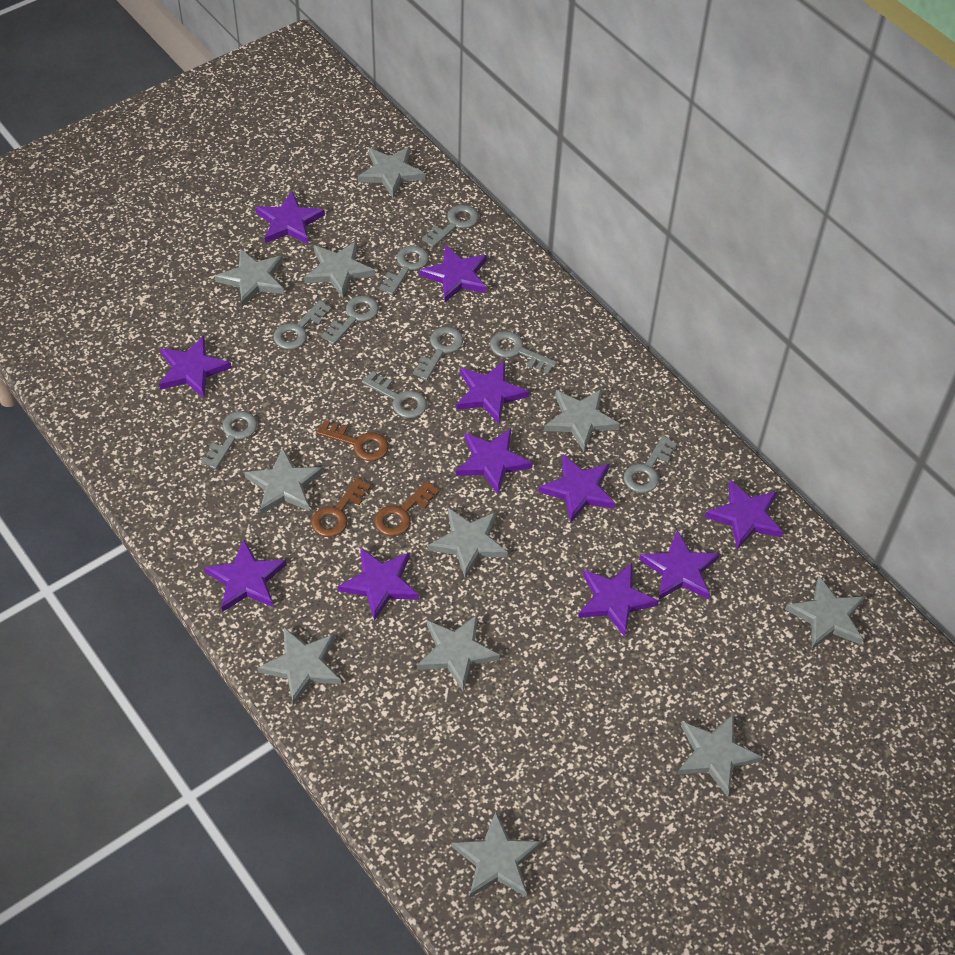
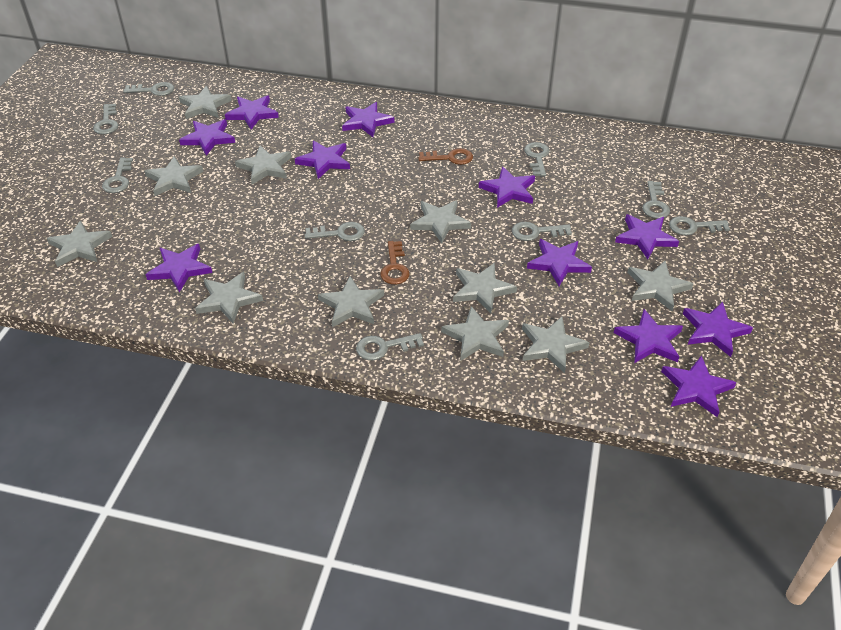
brown key: [311,477,371,537] [317,420,389,461] [375,481,440,536] = 3 -> [380,241,410,285] [418,148,473,165] = 2

